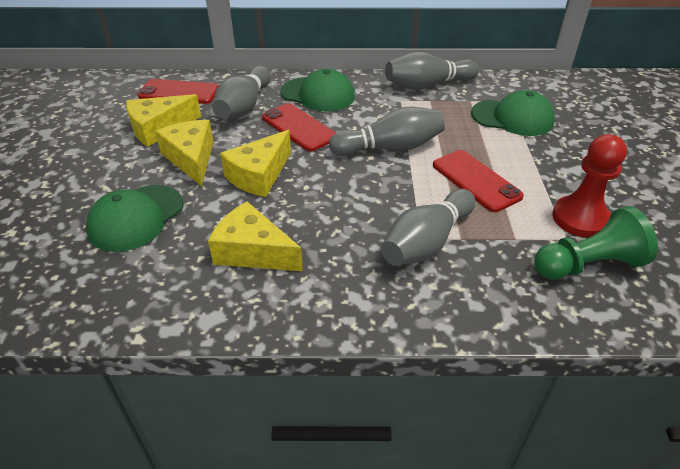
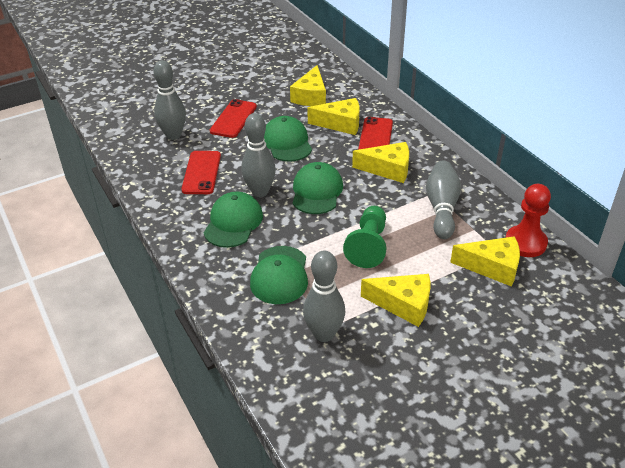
green cap: [86,185,184,252] [280,69,355,111] [471,90,555,136] = 3 -> [204,192,263,248] [250,246,308,304] [264,116,312,162] [293,162,343,214] = 4
yellow cheese: [126,94,201,147] [155,120,214,186] [208,202,303,271] [220,130,291,197] = 4 -> [290,65,326,106] [307,98,360,135] [352,142,409,183] [361,274,430,327] [450,236,520,287] = 5

